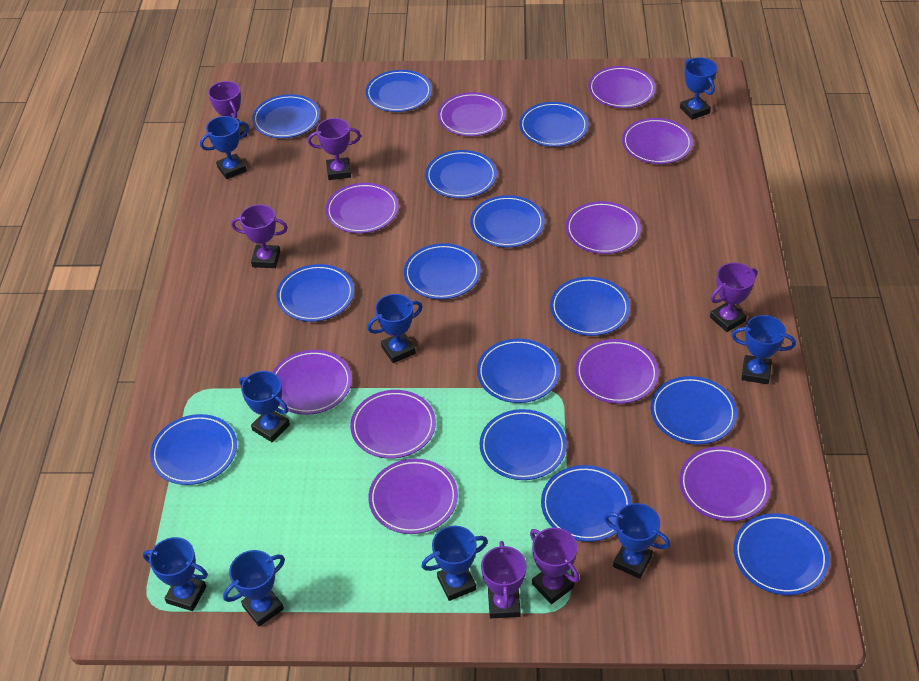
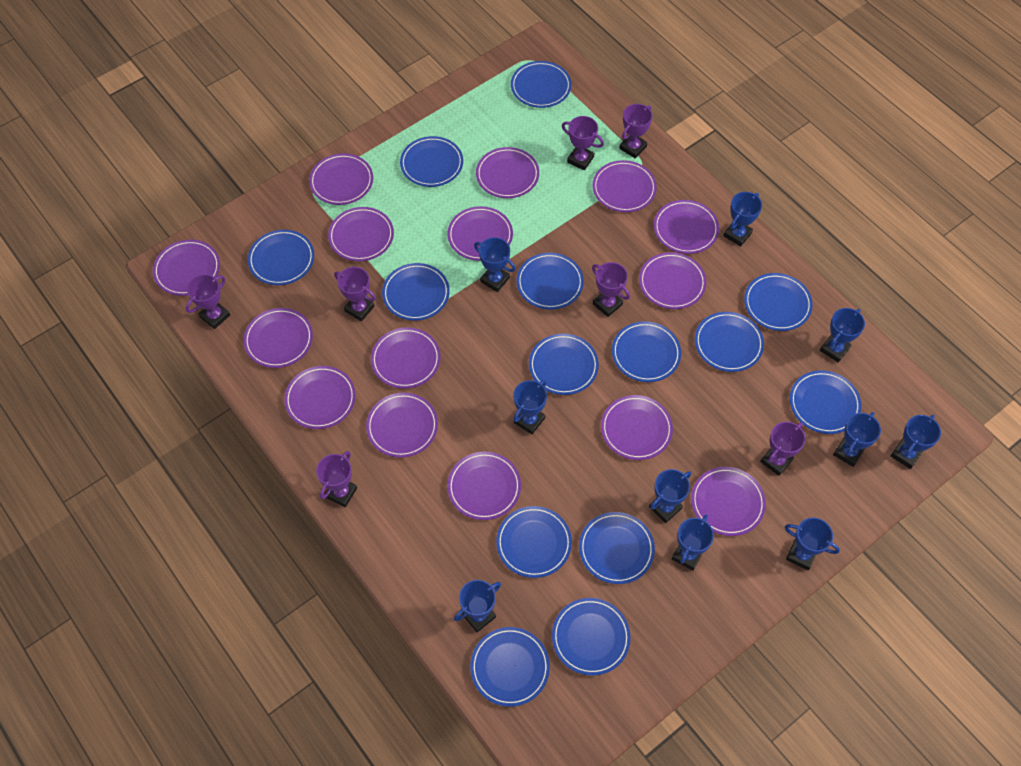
blue trophy: [143,537,208,611] [200,116,249,179] [223,550,285,626] [239,371,290,442] [367,294,423,363] [421,526,488,601] [604,503,670,579] [680,58,717,120] [732,315,796,384] = 9 -> [454,580,501,632] [474,237,516,292] [513,380,547,434] [649,469,691,523] [672,515,714,571] [724,192,762,246] [785,517,840,570] [820,308,865,362] [833,412,881,467] [891,415,941,469] = 10
purple plate: [273,350,352,415] [326,183,399,233] [350,390,436,459] [368,459,458,534] [438,92,506,136] [566,201,641,254] [575,339,659,404] [588,66,656,108] [622,118,693,164] [679,446,770,521] = 10 -> [153,240,220,296] [244,308,313,368] [284,366,356,429] [309,153,373,205] [328,207,394,261] [366,393,438,458] [371,327,441,389] [447,206,513,261] [447,452,521,520] [476,147,539,198] [592,160,657,212] [601,395,673,460] [639,252,706,309] [654,200,719,254] [691,467,766,536] = 15
purple trophy: [208,81,247,137] [231,204,288,268] [308,118,361,180] [481,541,527,618] [530,528,579,604] [710,263,757,332] = 6 -> [186,274,230,329] [316,451,357,507] [334,267,376,321] [562,116,604,170] [592,262,630,317] [619,104,653,158] [760,422,806,476] = 7

